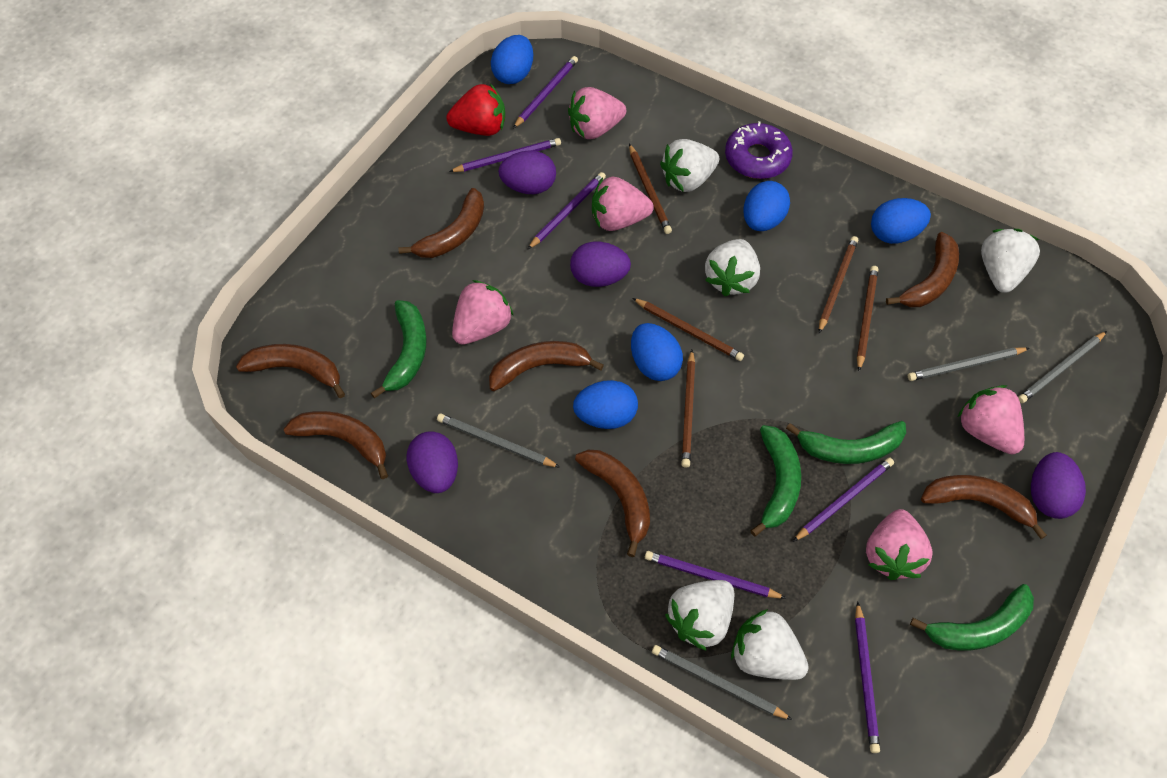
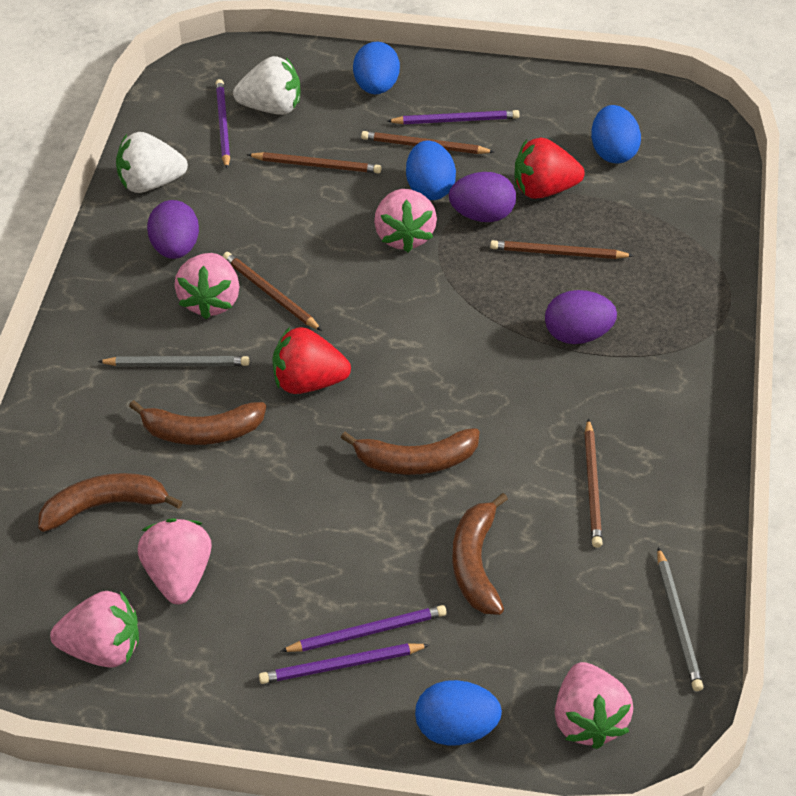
blue egg: [491,35,533,84] [573,380,638,429] [631,323,683,381] [743,181,790,231] [871,198,931,244] = 5 -> [353,42,400,94] [406,140,456,200] [415,680,502,746] [591,105,641,163] = 4
brown banana: [236,344,345,398] [284,411,388,479] [398,188,484,258] [489,341,604,391] [575,450,650,557] [886,232,959,307] [921,475,1047,539] = 7 -> [38,473,182,532] [129,400,266,445] [341,428,480,475] [452,493,508,615] = 4
green banana: [371,300,427,399] [750,425,801,537] [786,421,906,464] [910,584,1034,651] = 4 -> none = 0
grey pencil: [437,413,560,468] [652,645,792,720] [908,347,1029,381] [1018,331,1107,403] = 4 -> [97,356,249,366] [657,547,703,691] = 2
purple donut: [725,121,793,179] = 1 -> none = 0
purple egg: [407,431,458,493] [498,151,556,194] [570,242,631,287] [1031,452,1086,519] = 4 -> [147,200,199,259] [449,172,516,222] [545,290,617,344] = 3
purple pencil: [449,138,561,172] [513,56,578,128] [527,172,606,250] [645,551,786,598] [793,457,894,542] [855,601,880,753] = 6 -> [216,79,230,169] [259,643,429,684] [281,605,447,652] [387,110,520,124] = 4
red strawberry: [446,84,505,136] = 1 -> [272,327,351,394] [515,138,585,199] = 2
white strawberry: [660,139,719,192] [665,580,734,651] [705,239,760,296] [731,609,809,680] [981,229,1040,293] = 5 -> [116,132,188,193] [233,56,301,115] = 2

